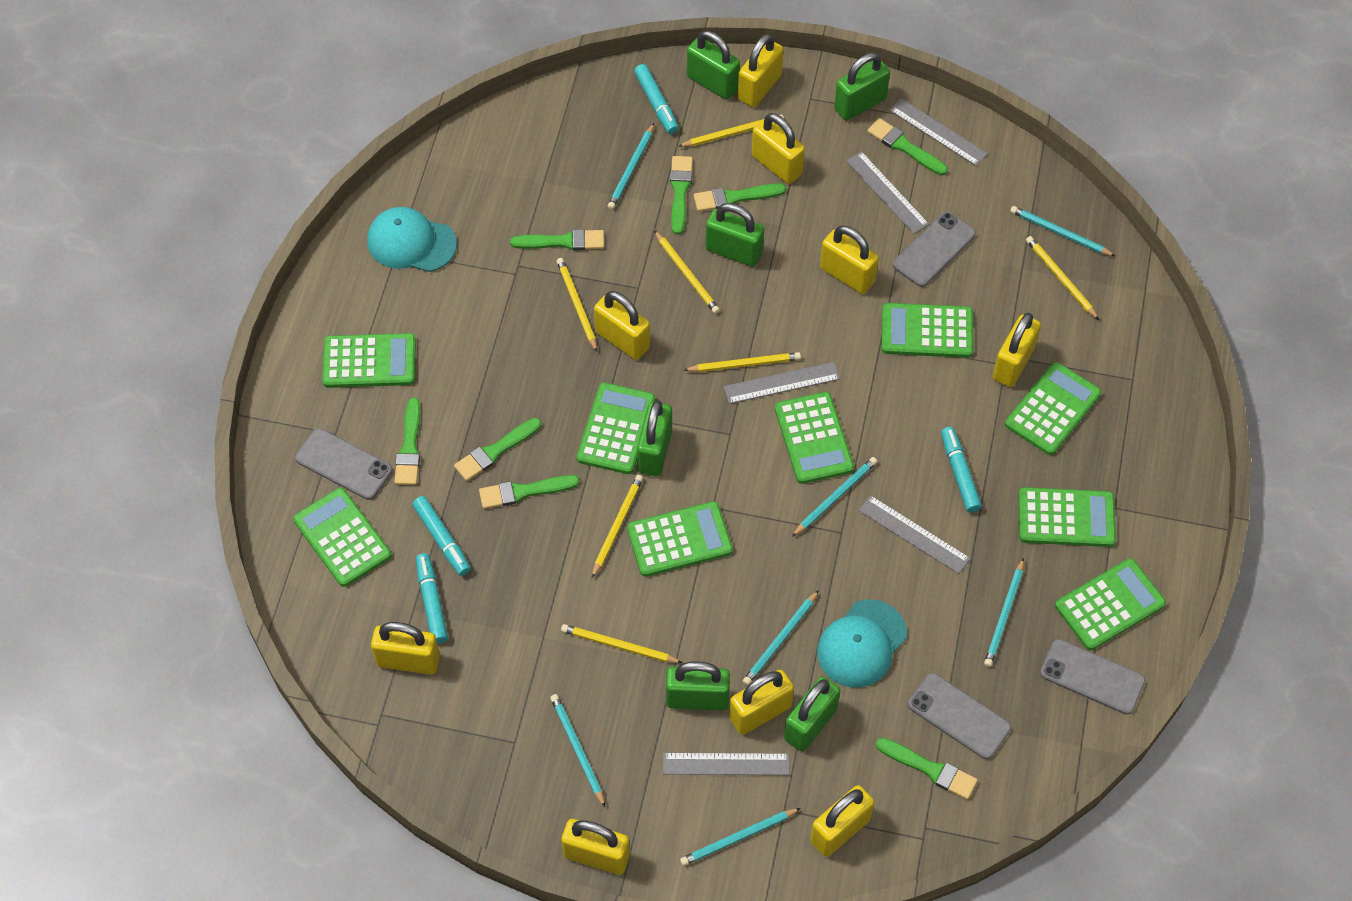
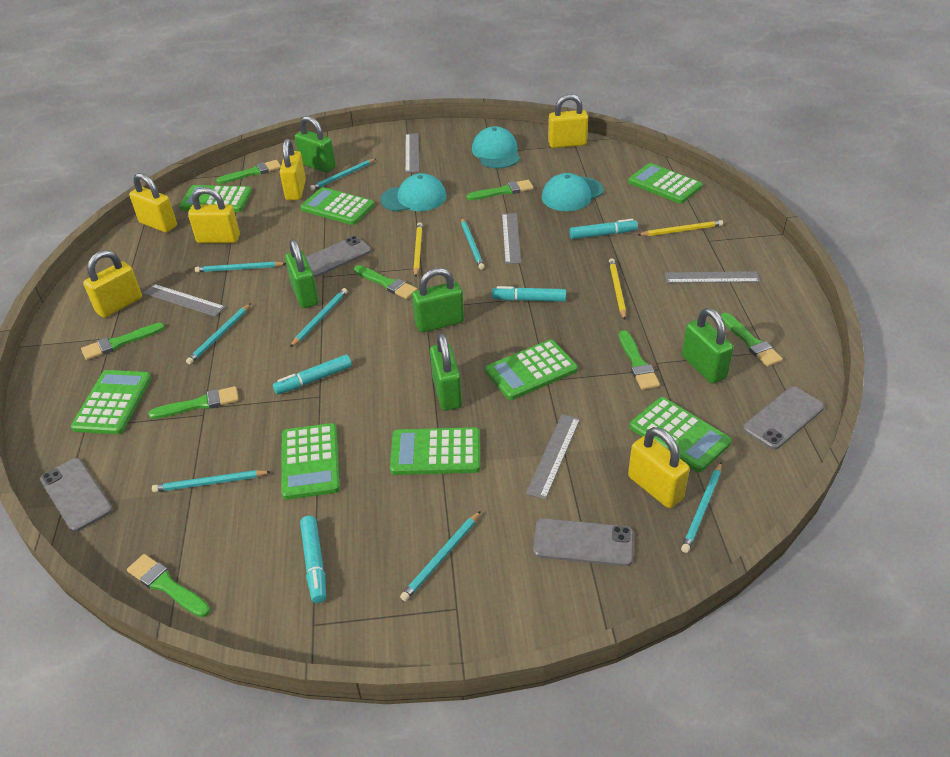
green calculator: [293,488,391,587] [322,333,416,388] [577,382,655,474] [627,501,733,577] [775,392,854,484] [882,303,973,358] [1005,362,1101,455] [1018,487,1116,547] [1055,558,1166,650] = 9 -> [71,370,152,434] [179,185,252,212] [281,423,340,500] [300,187,374,225] [390,427,480,475] [485,340,578,400] [628,163,702,204] [629,397,732,472] = 8
green padlock: [637,400,672,476] [666,661,730,711] [687,31,740,100] [706,203,764,267] [784,676,840,752] [834,53,890,120] = 6 -> [285,239,319,308] [295,116,336,173] [412,268,464,332] [430,333,462,411] [682,308,734,384] = 5
turquoise cap: [367,207,457,272] [817,599,907,688] = 2 -> [380,173,446,211] [472,126,520,169] [542,173,604,211] = 3
turquoise pencil: [550,694,605,807] [608,123,654,209] [680,808,801,866] [743,590,819,685] [792,457,877,537] [984,558,1024,667] [1010,206,1115,256] = 7 -> [152,470,271,492] [186,303,251,364] [195,261,286,272] [290,288,348,347] [310,159,376,191] [400,511,481,601] [461,218,485,270] [681,462,722,553] = 8
yellow padlock: [371,622,440,675] [561,819,630,875] [594,291,650,360] [729,670,794,735] [738,34,783,107] [752,113,805,184] [810,785,874,857] [820,225,879,294] [993,313,1041,387] = 9 -> [83,250,142,318] [129,173,177,233] [188,187,240,243] [280,139,306,200] [548,94,588,148] [628,427,690,508] = 6
yellow pencil: [557,258,597,352] [561,624,683,663] [592,475,643,578] [654,230,720,314] [678,115,784,147] [684,352,801,372] [1026,236,1099,320] = 7 -> [413,222,422,277] [609,259,626,320] [638,220,723,236] = 3

